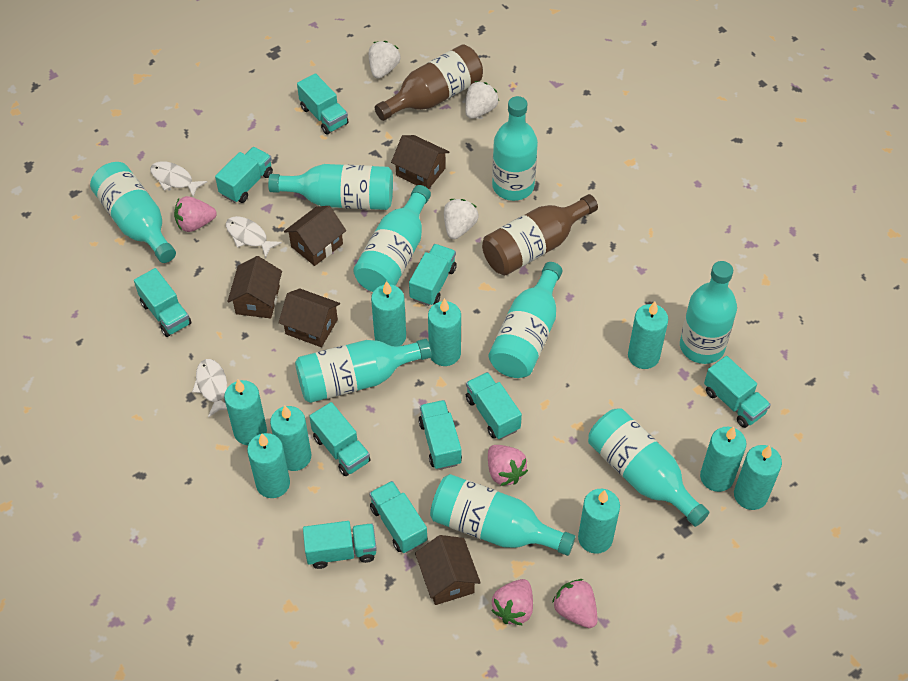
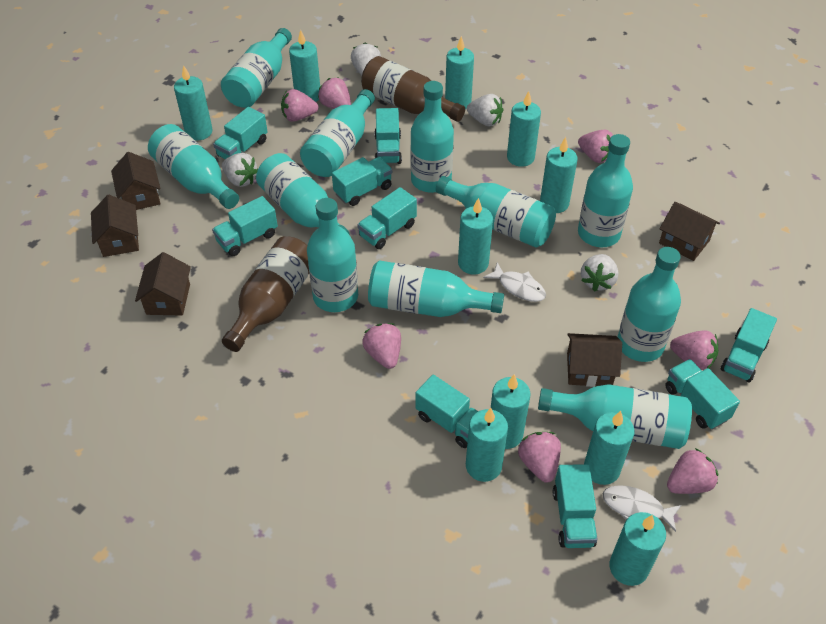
pink strawberry: [174,196,217,232] [488,445,528,486] [491,579,533,626] [552,579,598,628] = 4 -> [281,89,318,122] [318,77,351,109] [362,323,401,369] [518,432,561,483] [578,130,615,163] [667,448,718,494] [670,330,718,370] = 7
turquoise bottle: [90,162,176,263] [268,164,393,210] [295,339,432,403] [353,185,431,292] [430,474,575,556] [489,262,562,378] [492,96,538,201] [588,408,710,527] [680,261,737,364] = 9 -> [148,124,239,209] [221,28,292,108] [256,153,350,235] [300,89,375,177] [307,198,358,312] [368,260,504,317] [410,81,454,193] [436,176,556,248] [538,384,692,449] [578,134,633,247] [618,247,681,362] = 11
turquoise candle: [224,380,267,445] [247,433,290,498] [270,406,312,471] [371,281,406,346] [428,298,461,366] [578,489,620,554] [628,302,668,369] [700,427,746,492] [734,445,782,510] = 9 -> [174,65,213,141] [289,30,320,102] [445,36,474,109] [458,198,493,274] [466,408,508,482] [491,374,530,449] [507,91,541,167] [540,137,578,213] [584,411,634,485] [609,512,666,586] = 10
turquoise truck: [134,268,191,337] [215,147,273,203] [297,73,349,135] [303,521,377,569] [309,402,370,476] [369,481,427,553] [409,244,457,306] [418,400,462,470] [466,372,522,439] [704,356,771,428] = 10 -> [212,196,278,256] [213,107,268,159] [332,157,392,206] [357,187,417,249] [374,108,402,164] [415,375,478,448] [553,464,597,548] [665,359,740,429] [721,308,777,382] = 9
white fish: [150,161,207,197] [192,359,227,417] [226,216,282,258] = 3 -> [483,262,546,302] [603,485,681,532] = 2
white strawberry: [369,41,400,79] [444,199,478,240] [465,81,499,119] = 3 -> [222,153,258,187] [351,42,381,76] [467,94,503,126] [581,254,619,292] = 4

